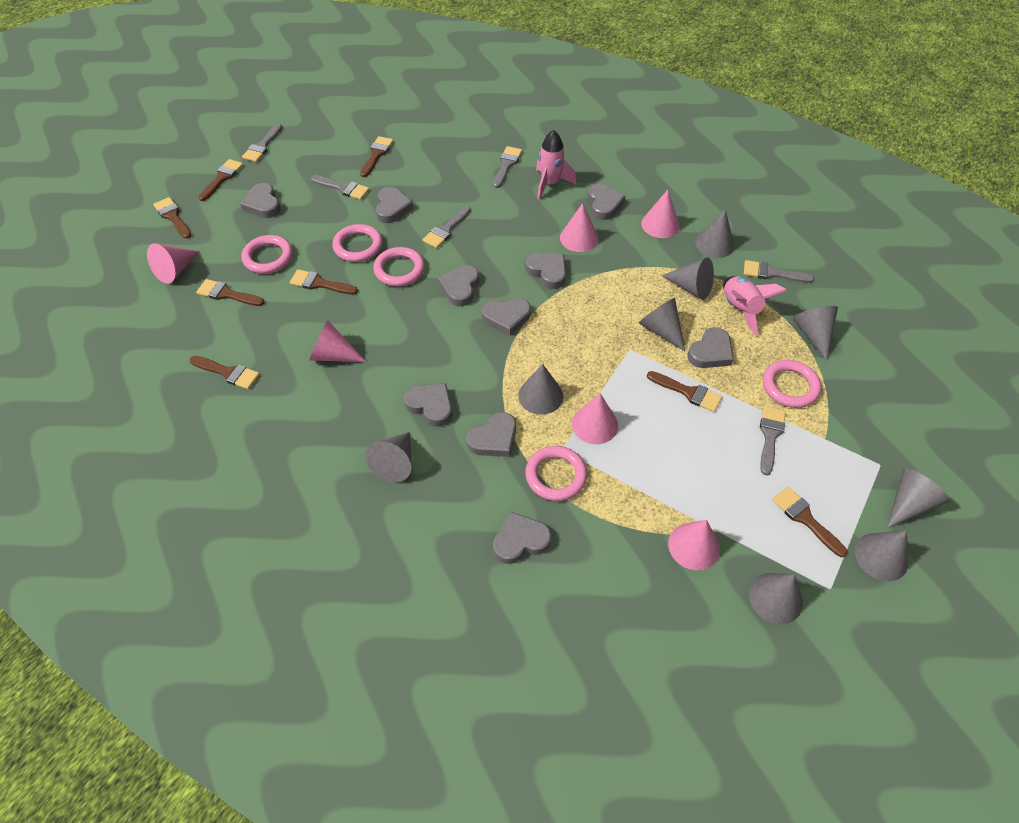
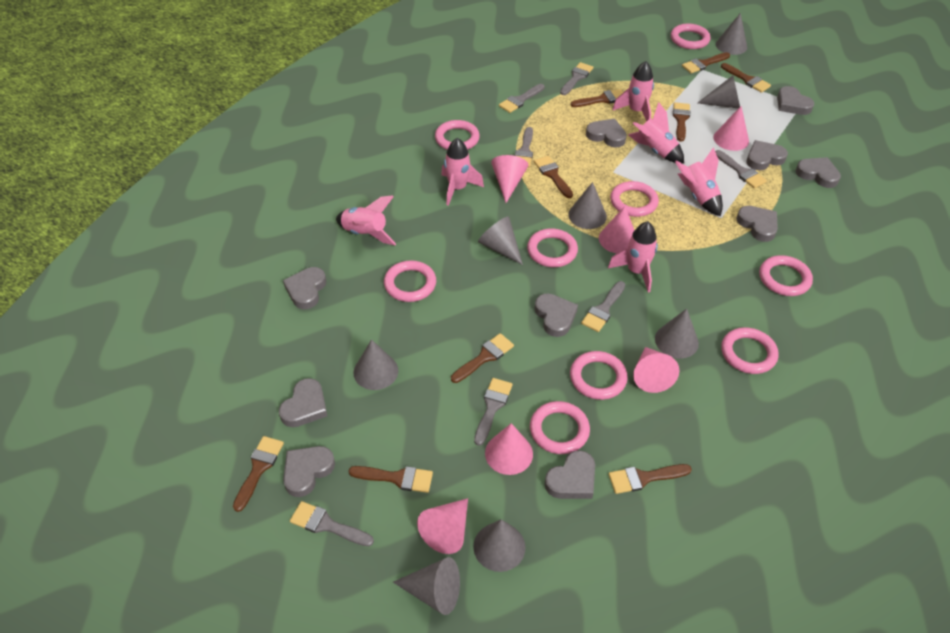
brown brush: [153,197,192,239] [190,356,260,389] [196,279,265,306] [198,159,243,201] [290,269,358,295] [360,136,393,177] [647,371,722,412] [772,487,848,557] = 8 -> [233,436,284,512] [348,466,433,493] [451,333,514,383] [534,156,573,198] [571,89,623,107] [608,464,692,494] [673,102,690,142] [682,52,730,73] [721,63,771,93] = 9
grey brush: [242,124,282,162] [311,175,369,200] [423,206,471,248] [493,146,522,188] [744,260,814,283] [760,406,786,475] = 6 -> [290,501,374,547] [474,378,513,446] [499,84,545,113] [515,127,533,167] [560,62,593,95] [581,281,625,332] [715,150,767,189] = 7
grey cone: [365,432,411,482] [518,364,563,415] [639,298,685,351] [662,257,714,300] [695,209,735,258] [749,573,803,624] [793,306,838,361] [855,531,908,581] [887,468,949,528] = 9 -> [353,339,398,390] [393,557,460,615] [473,519,525,572] [478,216,523,265] [568,182,607,229] [655,309,699,358] [698,75,740,108] [716,13,747,55] = 8
pink ring: [242,235,293,274] [332,224,383,262] [373,247,425,286] [525,446,587,501] [763,360,821,408] = 5 -> [384,260,436,302] [435,120,480,150] [527,228,578,267] [530,401,590,454] [570,351,628,400] [610,181,659,217] [671,24,710,49] [721,327,778,374] [759,255,813,296] = 9
pink rocket: [536,130,576,199] [723,276,787,336] = 2 -> [336,195,396,245] [441,138,484,206] [608,221,658,292] [612,61,654,121] [629,102,684,163] [675,147,723,216] = 6

